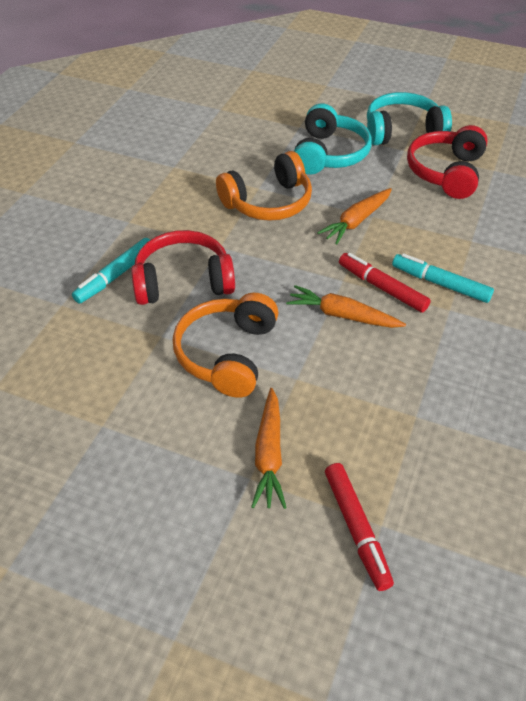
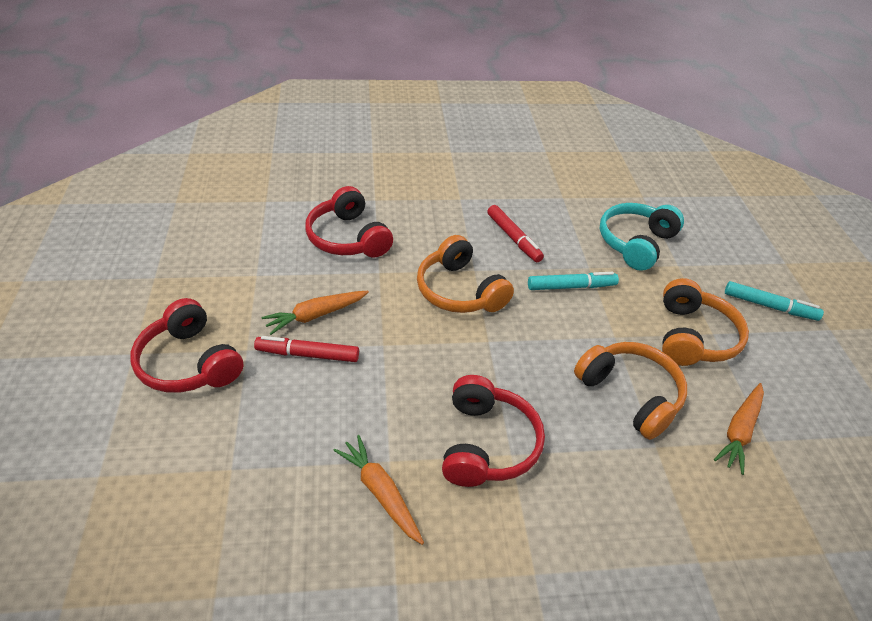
orange headphones: [173,293,278,398] [216,151,312,221] = 2 -> [417,235,514,313] [574,342,687,440] [662,278,749,366] = 3
red headphones: [131,230,235,305] [407,125,488,199] = 2 -> [130,298,243,393] [305,186,393,257] [442,375,545,487] = 3
turquoise headphones: [294,104,372,174] [367,92,452,145] = 2 -> [600,203,684,271] = 1

